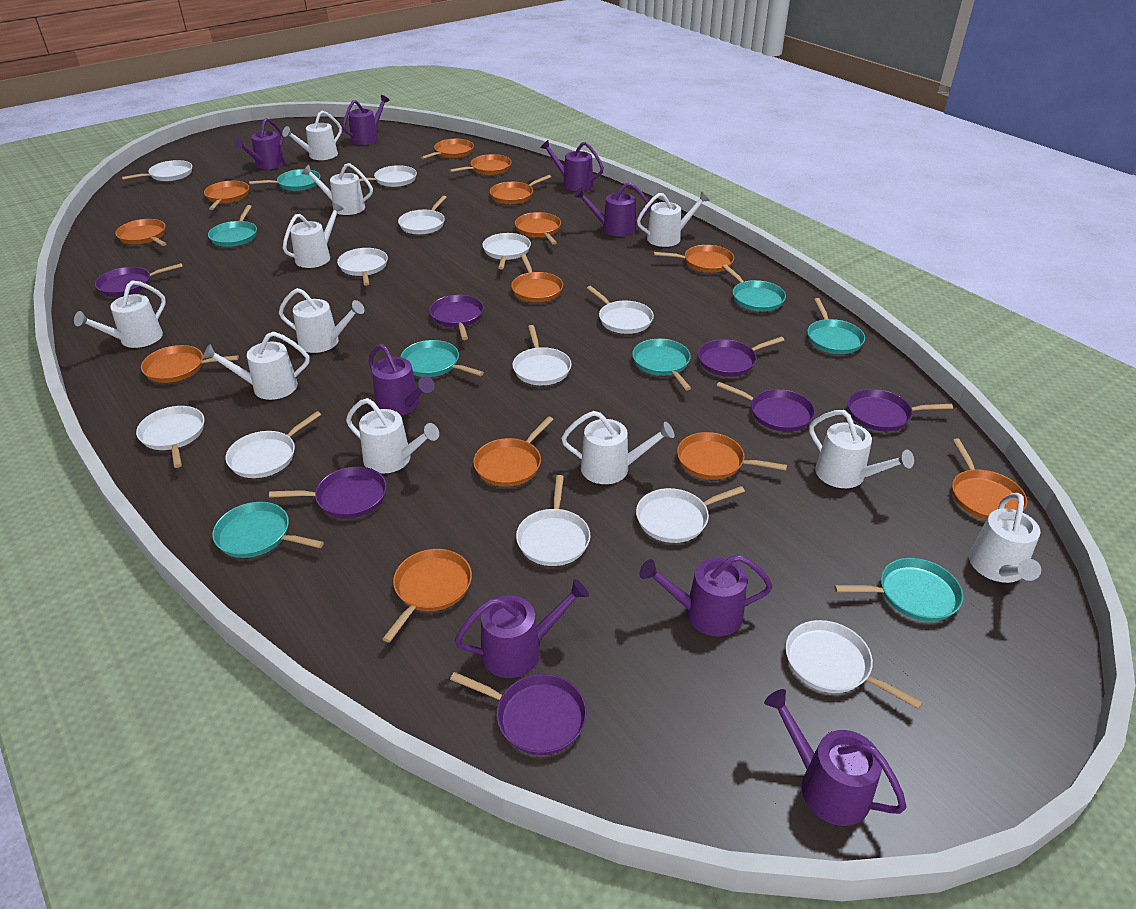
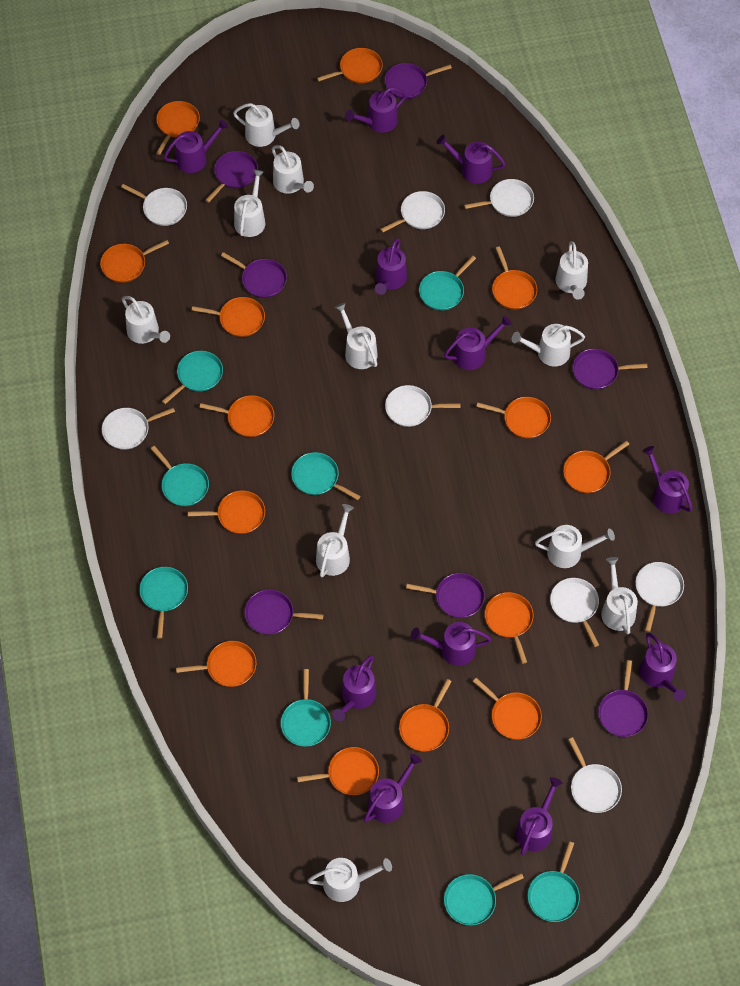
orange pan: [115,219,167,246] [141,345,239,383] [204,181,249,210] [383,549,472,643] [421,139,474,159] [449,154,512,175] [473,416,554,487] [490,175,551,204] [511,254,563,302] [515,212,561,245] [654,245,734,273] [677,432,787,480] [952,438,1027,520] = 13 -> [100,240,169,283] [156,101,200,155] [176,641,256,687] [188,490,265,534] [192,297,265,337] [199,395,274,437] [297,747,379,795] [317,48,383,83] [399,679,452,751] [473,678,542,740] [476,397,551,438] [485,592,534,664] [492,246,537,310] [563,441,629,493] = 14
purple watering can: [234,118,285,169] [342,95,390,145] [368,344,434,416] [455,579,589,678] [540,140,604,191] [574,182,651,237] [639,555,773,636] [764,689,907,826] = 8 -> [164,119,228,173] [332,655,377,721] [345,88,406,133] [364,754,422,823] [375,238,407,295] [411,622,491,666] [437,135,505,184] [444,316,512,370] [516,777,562,856] [639,633,686,701] [642,446,693,514] = 11
white pan: [122,160,192,181] [136,406,204,468] [226,411,321,478] [337,248,388,286] [359,165,417,187] [398,196,447,235] [482,233,531,269] [512,325,572,385] [516,475,590,566] [587,286,654,334] [636,486,745,543] [785,620,923,709] = 12 -> [102,408,175,450] [121,184,187,226] [380,191,445,233] [385,385,461,427] [464,179,534,217] [550,578,599,647] [568,737,622,813] [635,562,684,632] = 8

